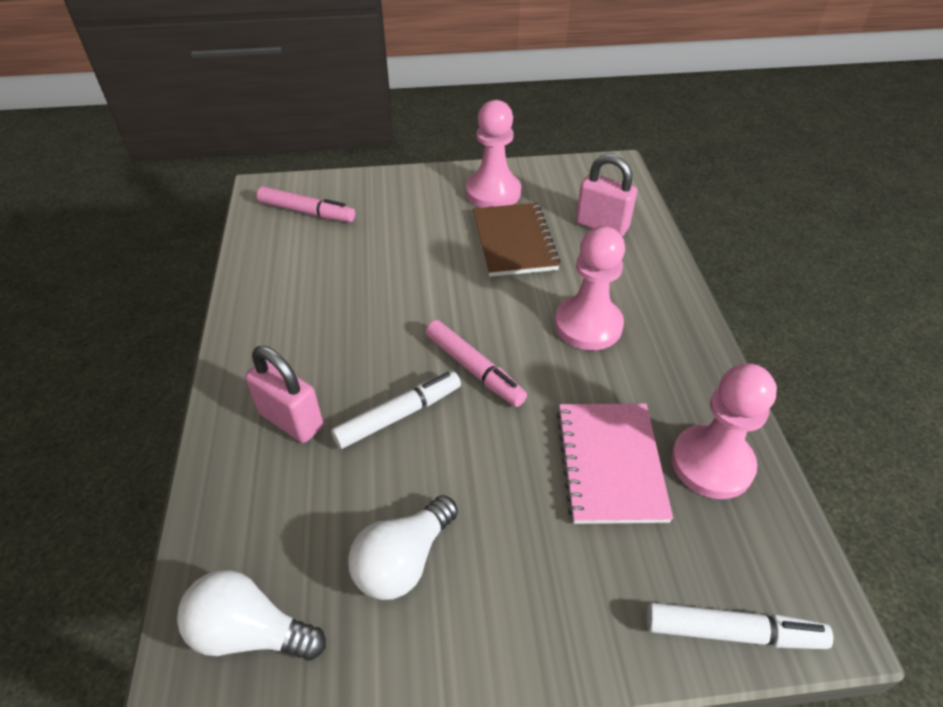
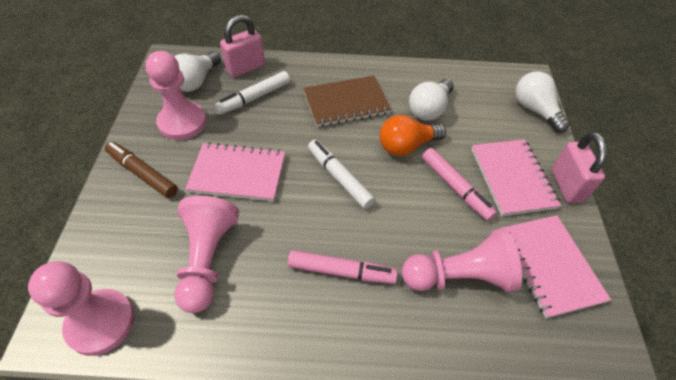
brown marker: none = 0 -> [105,142,178,198] = 1
orange light bulb: none = 0 -> [380,115,446,156] = 1
pink notebook: [556,403,673,524] = 1 -> [185,142,285,202] [471,139,561,216] [500,215,611,318] = 3
pink pawn: [466,100,521,208] [555,226,625,350] [671,364,777,499] = 3 -> [28,261,135,356] [145,51,207,140] [174,196,239,313] [402,228,522,292] = 4
white light bulb: [177,570,326,661] [348,495,458,600] = 2 -> [174,51,221,92] [409,79,454,121] [515,71,570,133] = 3

